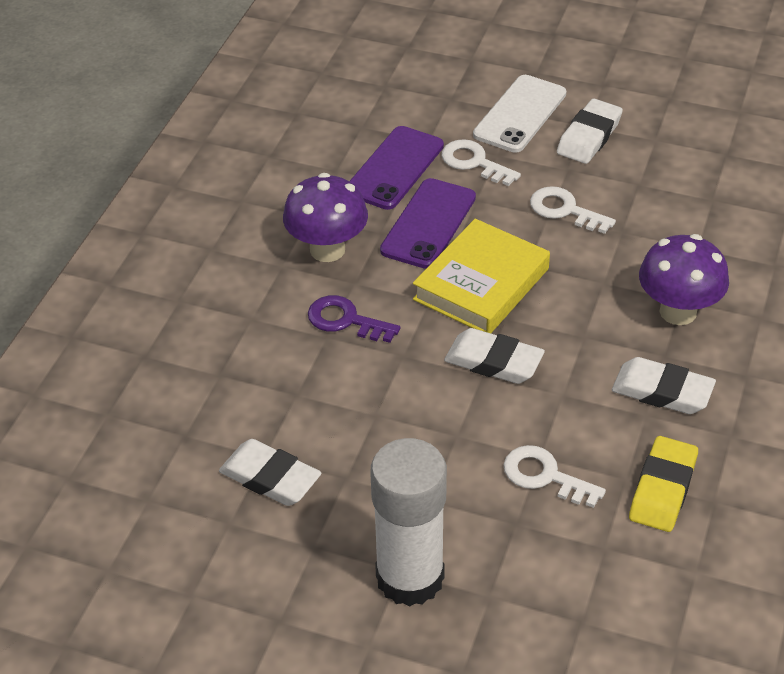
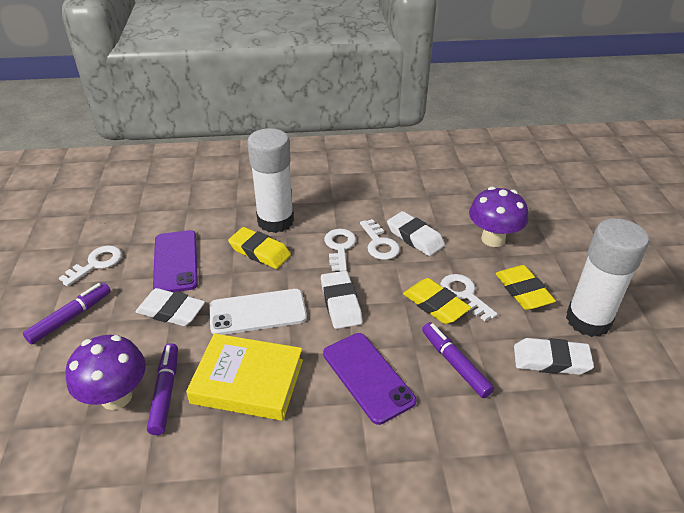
purple key: [308,295,400,343] = 1 -> none = 0
purple marker: none = 0 -> [23,283,111,344] [147,343,178,435] [422,322,494,398] = 3
white glue stick: [370,438,447,607] = 1 -> [247,128,294,233] [566,218,649,337] = 2
white key: [441,139,521,186] [503,445,606,508] [530,186,616,234] = 3 -> [59,246,122,287] [324,229,356,271] [360,219,400,260] [440,274,497,321] = 4
yellow eraser: [629,436,698,532] = 1 -> [228,227,291,269] [403,278,471,324] [496,265,556,310] = 3

